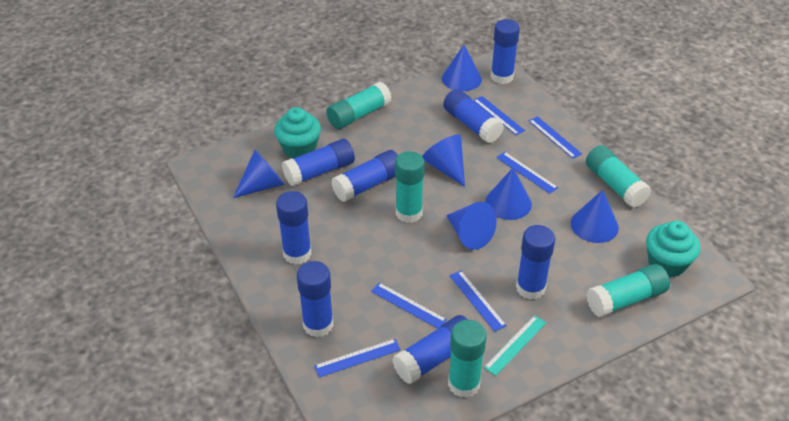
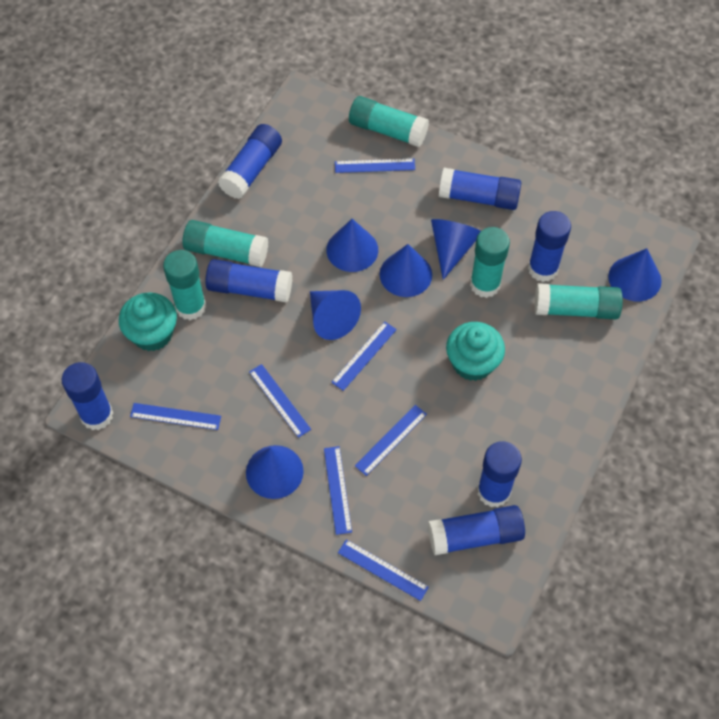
blue glue stick: [276,191,312,265] [282,139,355,186] [297,261,333,337] [331,150,398,202] [392,315,468,384] [443,89,504,143] [491,19,520,84] [516,225,555,300] = 8 -> [62,362,113,430] [205,259,293,303] [218,124,282,199] [428,505,525,555] [439,168,521,210] [477,441,522,508] [528,211,571,282] = 7
blue ruler: [314,339,401,377] [371,283,447,329] [449,270,507,332] [473,96,525,135] [496,152,558,194] [529,116,582,159] = 6 -> [130,403,221,430] [249,364,311,438] [324,446,352,535] [331,322,397,391] [335,158,415,173] [338,539,429,601] [355,405,427,476] = 7
turquoise ruler: [484,315,546,376] = 1 -> none = 0

